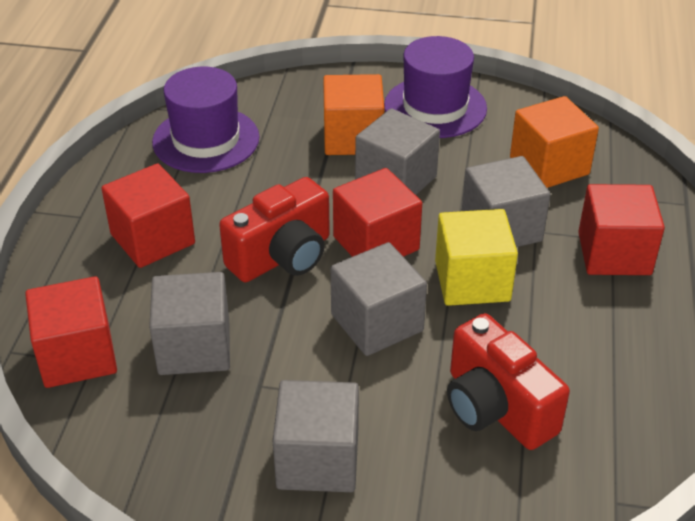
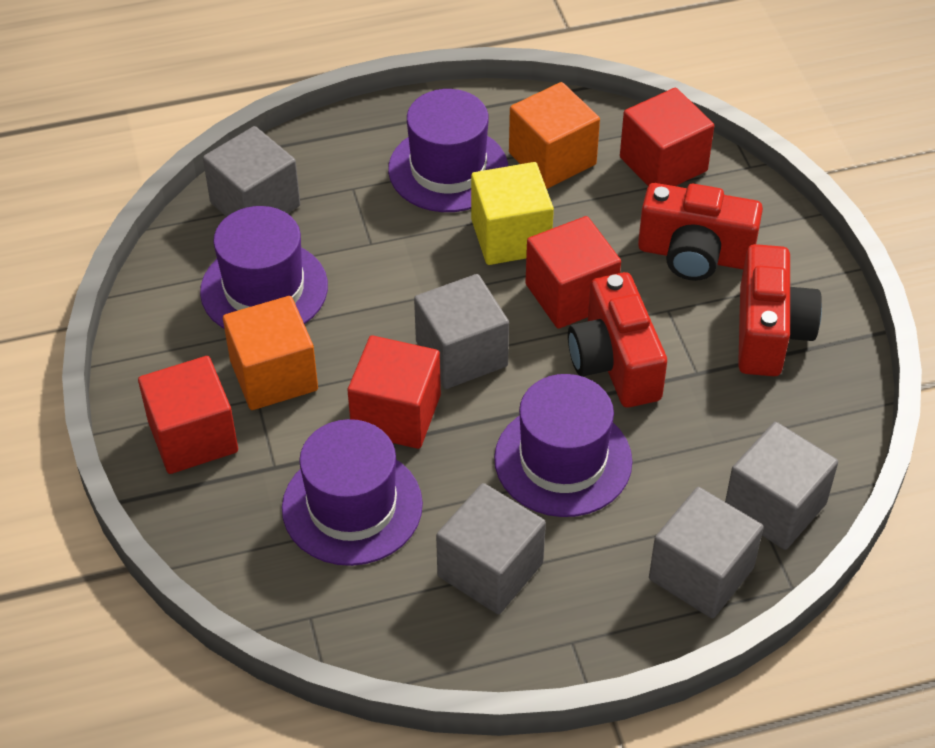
purple hat: [152,67,259,173] [384,36,487,138] = 2 -> [200,206,328,329] [282,419,423,566] [388,89,508,212] [494,374,632,517] = 4
red camera: [219,177,330,282] [447,313,570,450] = 2 -> [568,272,667,407] [638,183,763,281] [738,244,822,376] = 3

